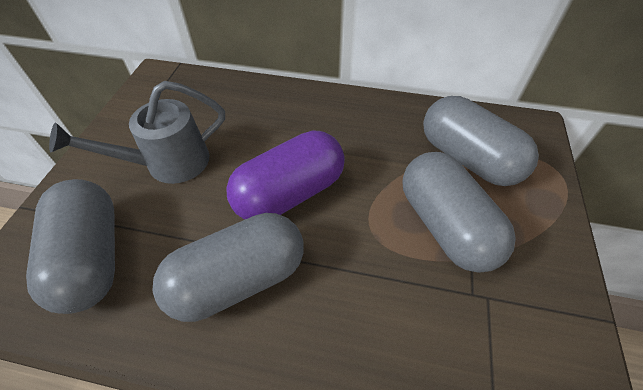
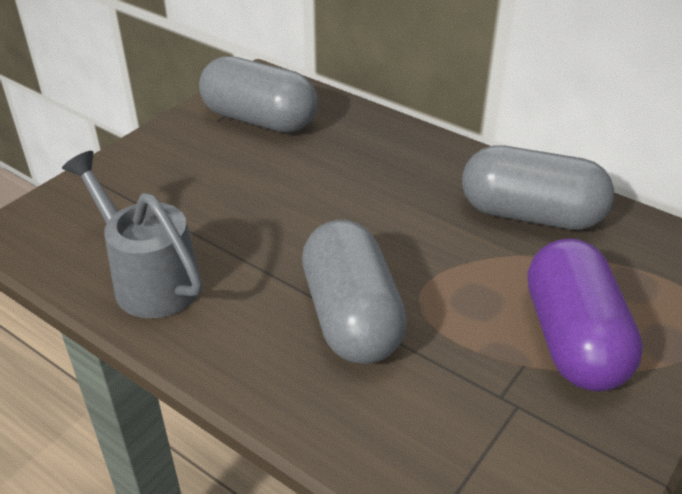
grey capsule: [26,179,115,314] [153,213,304,322] [403,152,516,273] [423,96,539,186] = 4 -> [199,56,317,133] [302,220,407,364] [462,145,614,230] = 3

